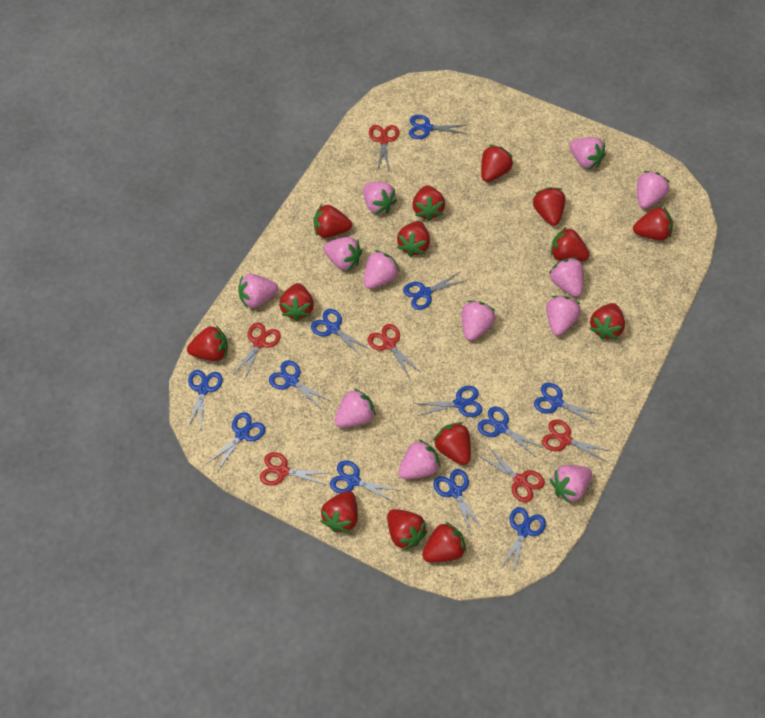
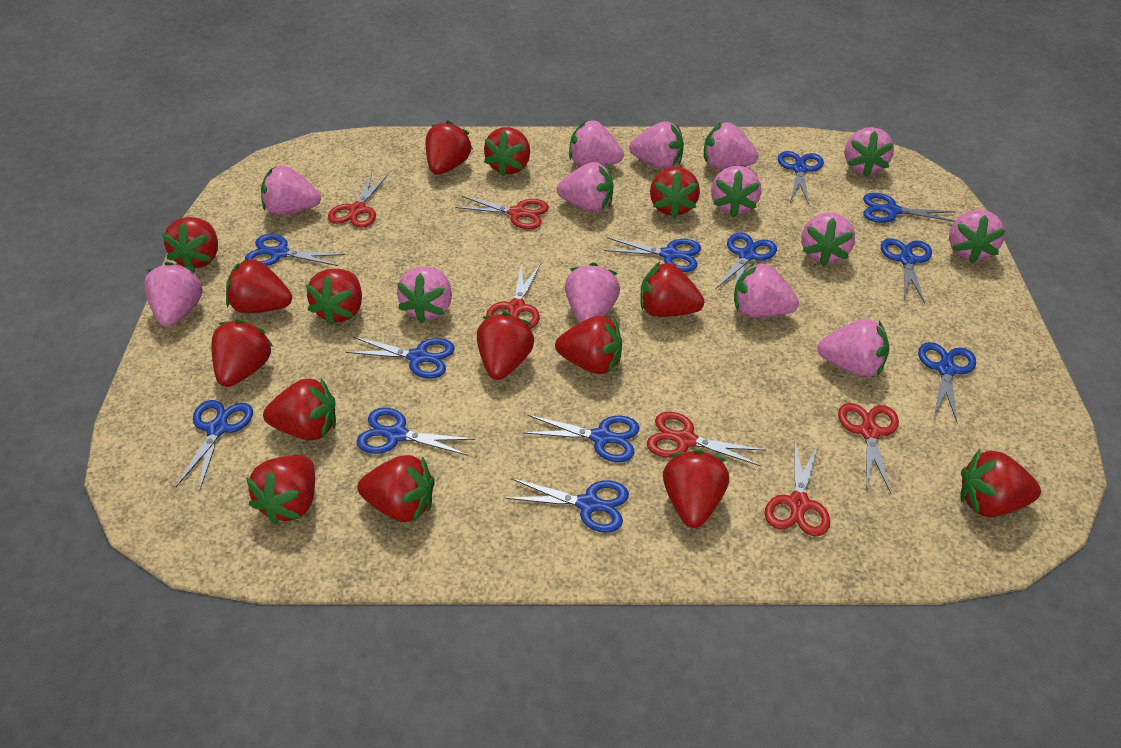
pink strawberry: [238,274,278,309] [323,237,362,271] [334,388,376,428] [363,182,397,214] [364,250,400,289] [398,439,440,479] [462,301,495,341] [546,296,581,336] [549,257,584,297] [550,465,592,503] [570,137,606,169] [637,171,670,209] = 12 -> [144,262,203,327] [261,166,321,215] [397,266,452,323] [557,162,614,212] [565,263,620,323] [569,120,624,166] [629,121,684,169] [704,122,759,169] [711,166,761,217] [734,262,799,317] [801,213,855,266] [817,319,889,377] [845,127,894,177] [949,210,1006,264] = 14
red strawberry: [187,325,228,361] [279,283,314,321] [313,204,352,238] [321,491,358,533] [387,509,428,551] [397,221,430,257] [412,185,445,221] [422,522,466,562] [433,422,471,465] [481,145,513,182] [533,187,565,226] [550,227,590,261] [589,303,625,340] [633,207,673,241] = 14 -> [162,217,218,269] [211,319,274,387] [226,258,292,313] [246,455,315,525] [263,378,336,440] [306,269,362,326] [357,455,435,522] [426,120,473,175] [477,312,534,380] [484,127,530,176] [555,316,622,374] [640,262,704,317] [650,167,700,219] [663,449,729,528] [960,449,1041,517] = 15

